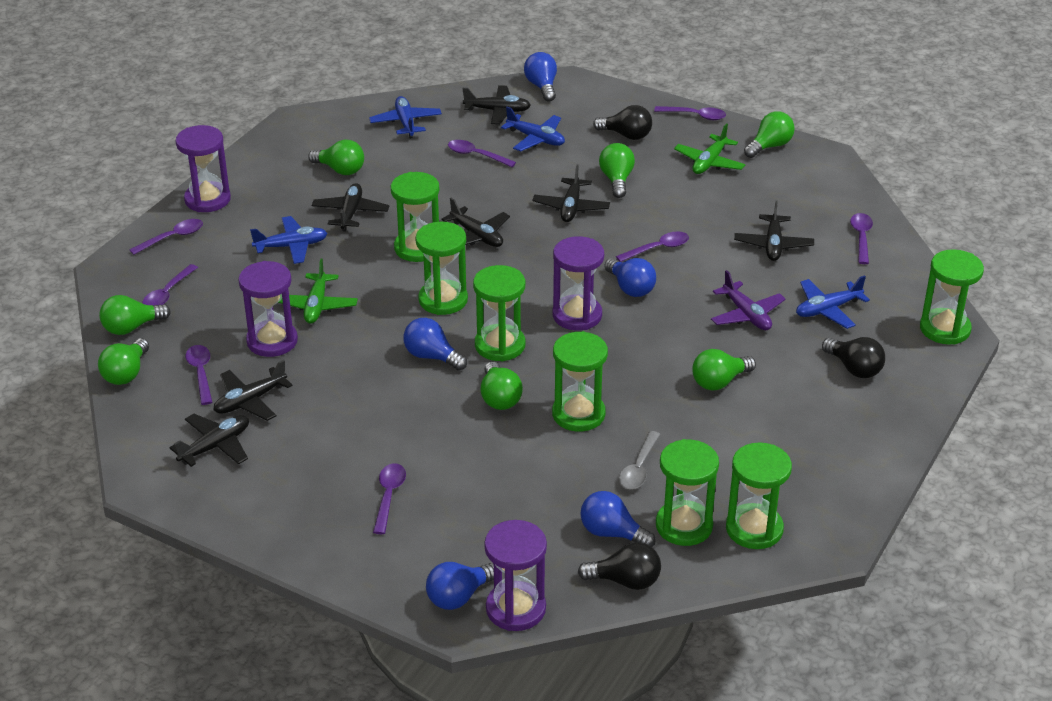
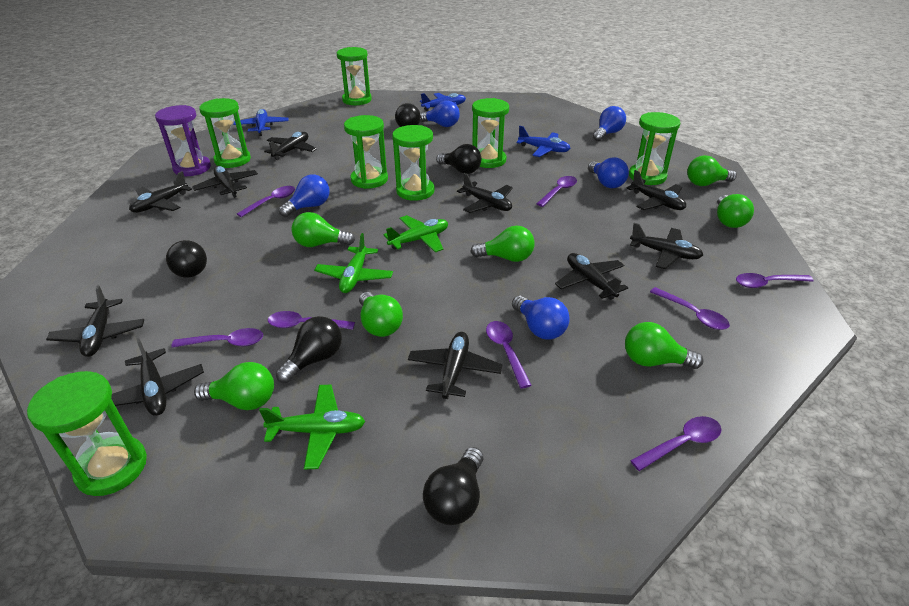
black light bulb: [578,542,661,590] [593,105,652,140] [822,337,885,378] = 3 -> [166,240,207,278] [276,316,342,383] [395,103,421,127] [423,447,483,525] [436,144,481,174] = 5
black plane: [170,414,249,467] [214,360,293,421] [312,183,389,232] [442,198,510,247] [462,85,531,125] [533,165,610,222] [734,200,814,261] = 7 -> [46,285,144,357] [111,338,204,416] [129,171,192,213] [192,166,258,198] [264,132,317,160] [408,332,502,399] [457,173,513,213] [555,253,628,300] [626,170,686,210] [630,223,703,269] = 10
blue plane: [250,216,327,264] [369,96,442,139] [501,106,565,152] [796,275,870,329] = 4 -> [233,109,289,136] [420,93,466,111] [517,126,571,157] = 3
green plane: [278,259,358,324] [674,123,746,174] = 2 -> [259,385,365,470] [314,233,393,293] [384,215,448,252] = 3
grey spoon: [619,431,660,489] = 1 -> none = 0
purple hourglass: [176,125,231,212] [238,261,298,357] [484,520,547,631] [553,236,604,331] = 4 -> [155,105,211,176] = 1
purple plane: [711,270,786,330] = 1 -> none = 0

